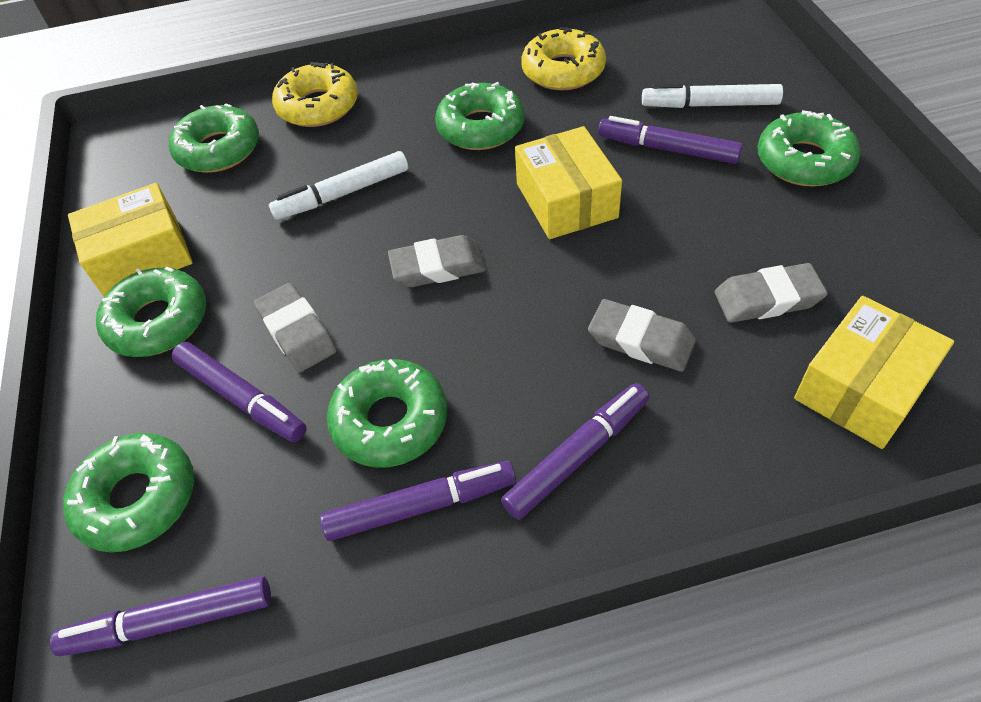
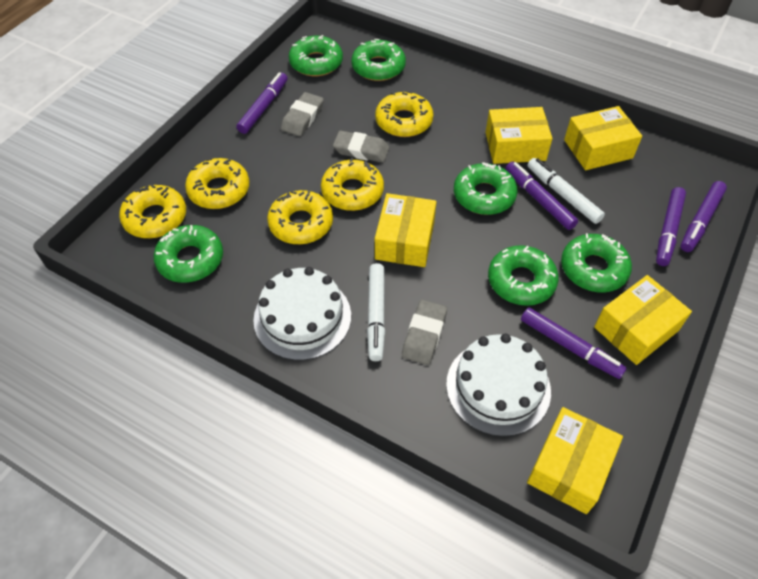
grey eraser: [254,283,337,372] [388,235,486,287] [588,299,696,372] [714,263,828,323] = 4 -> [281,92,324,136] [333,131,390,163] [402,300,447,365] = 3
white cake: none = 0 -> [253,267,351,360] [446,334,551,436] = 2
yellow box: [68,183,193,297] [515,126,622,239] [794,296,954,449] = 3 -> [375,193,436,267] [485,107,552,164] [527,407,623,514] [564,106,642,170] [594,275,692,365] = 5
yellow donut: [272,62,358,127] [521,27,606,90] = 2 -> [119,184,186,238] [185,158,249,209] [267,190,333,244] [321,158,384,211] [375,91,434,137] = 5

